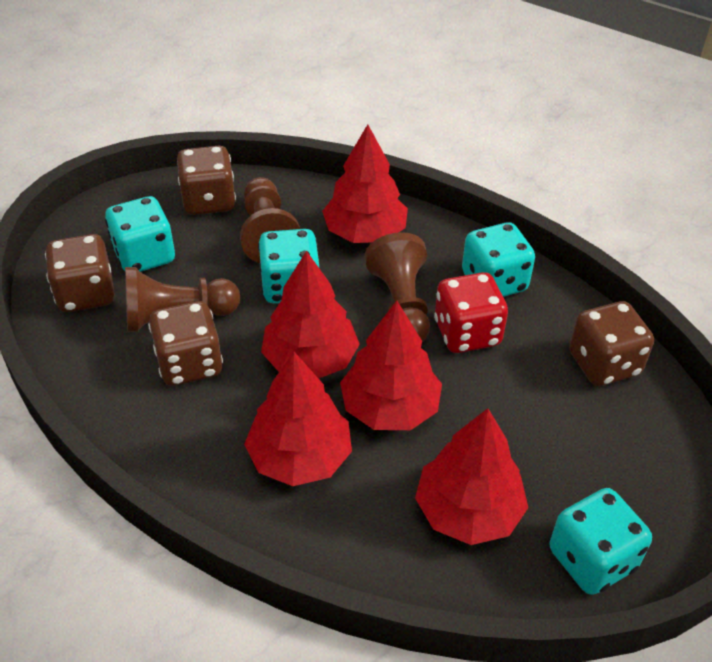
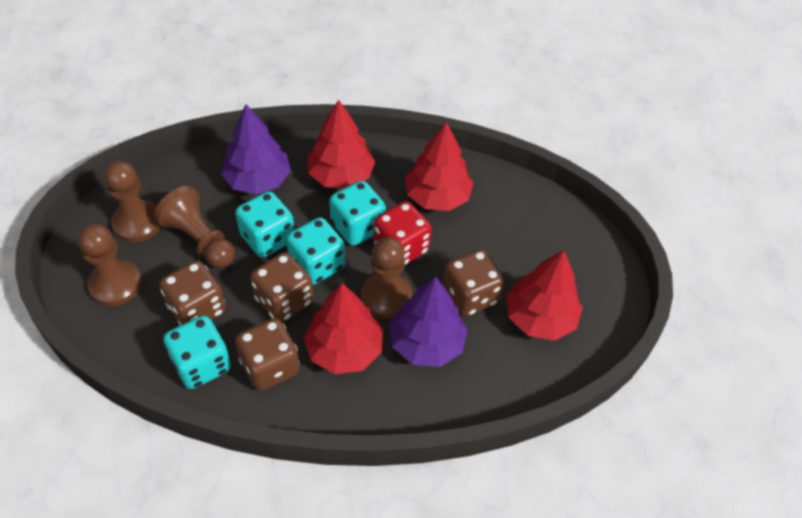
brown pawn: [125,267,240,332] [240,177,300,263] [365,232,430,342] = 3 -> [78,224,142,306] [104,161,161,242] [154,186,235,268] [361,238,412,318] = 4
purple tree: none = 0 -> [221,104,291,195] [389,277,468,367] = 2
red tree: [244,352,352,486] [261,251,360,379] [322,124,408,243] [340,301,442,430] [415,408,528,545] = 5 -> [304,283,383,374] [308,100,375,189] [405,122,473,211] [506,250,583,341] = 4

